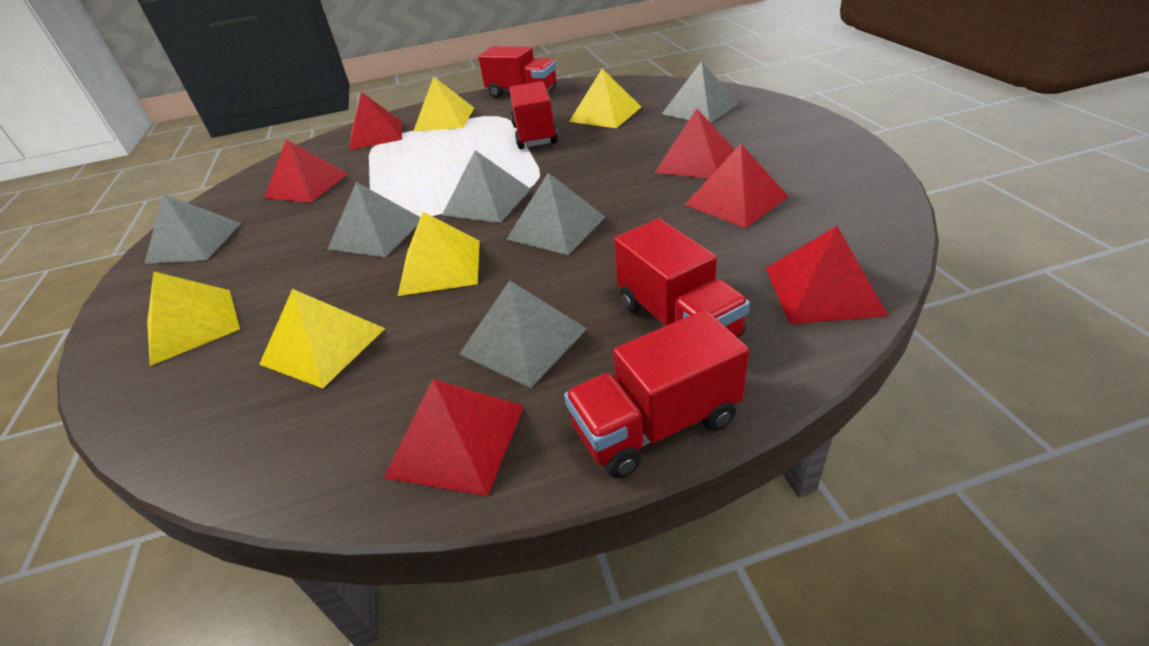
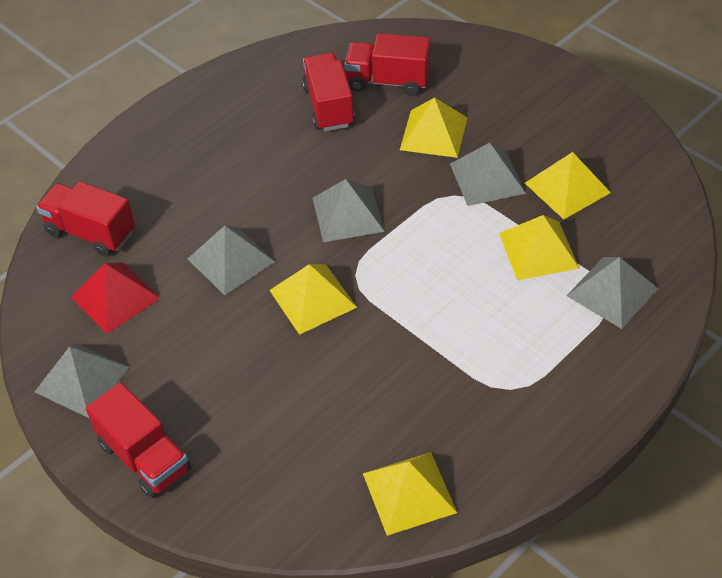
grey pyramid: [144,194,241,264] [327,182,421,257] [442,150,531,223] [459,281,587,388] [506,173,605,255] [662,61,739,123] = 6 -> [35,343,130,418] [188,226,275,295] [313,179,385,242] [450,143,526,206] [566,257,658,329] = 5
red pyramid: [264,139,348,203] [349,92,402,150] [383,379,524,496] [654,109,735,178] [685,144,789,228] [766,226,888,324] = 6 -> [71,263,160,334] = 1

